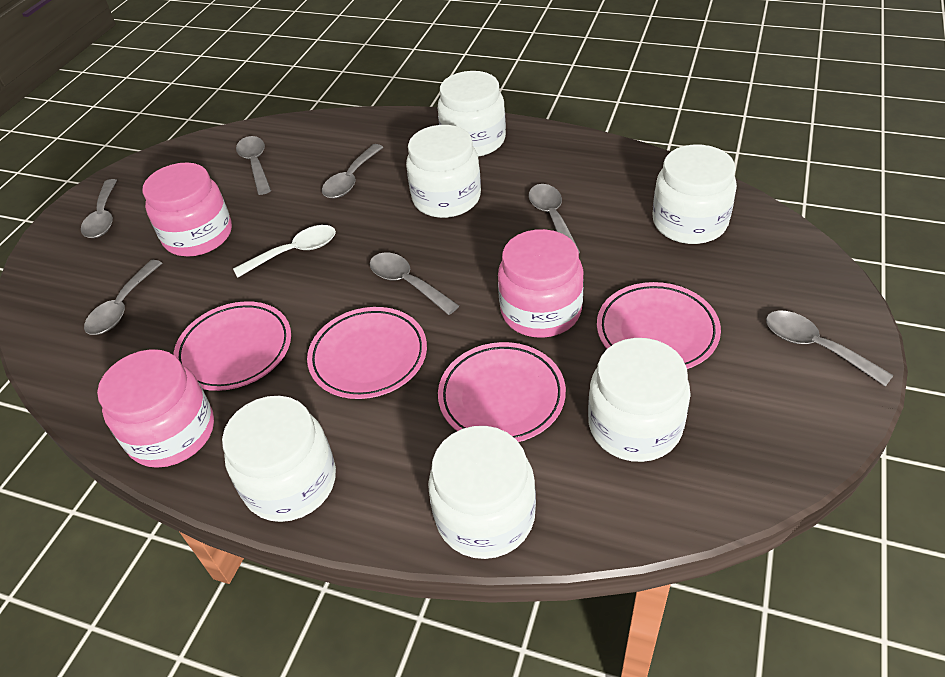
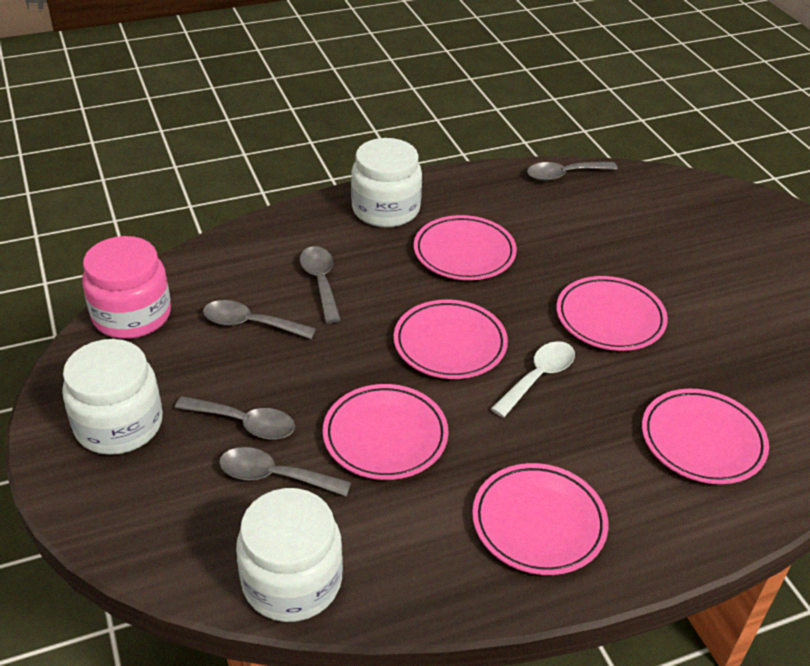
grey spoon: [81,179,117,238] [84,260,162,335] [236,136,271,195] [322,144,383,198] [370,252,459,315] [528,184,580,253] [766,310,894,386] = 7 -> [175,396,295,440] [203,300,316,339] [219,447,351,496] [300,246,341,323] [527,162,618,181] = 5
pink jar: [97,349,214,468] [143,162,232,257] [498,229,584,338] = 3 -> [82,236,171,339] = 1
pink plate: [173,301,291,391] [307,307,427,399] [438,342,566,442] [597,282,721,369] = 4 -> [323,384,449,480] [394,300,508,379] [414,215,517,280] [472,463,608,575] [556,276,668,351] [642,389,769,484] = 6
white jar: [222,396,336,522] [406,125,481,218] [428,426,536,559] [438,71,506,157] [588,338,691,462] [652,144,737,244] = 6 -> [62,339,163,455] [236,488,343,622] [351,138,422,227] = 3

